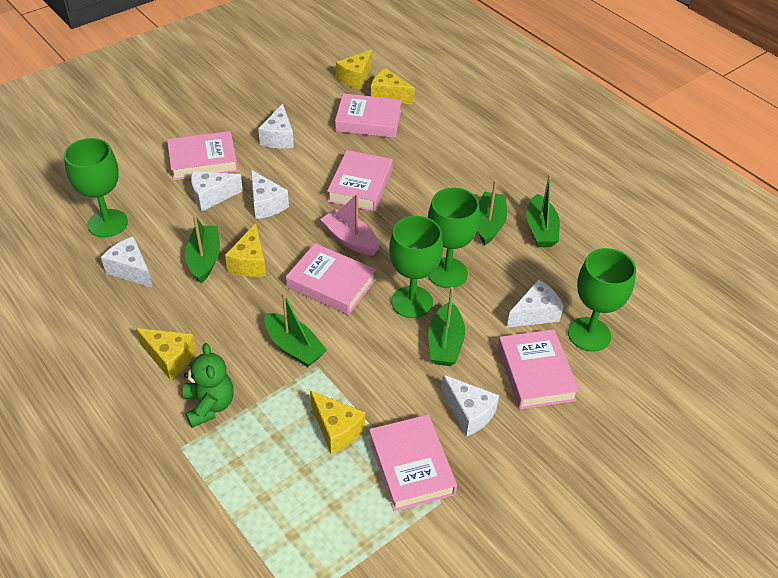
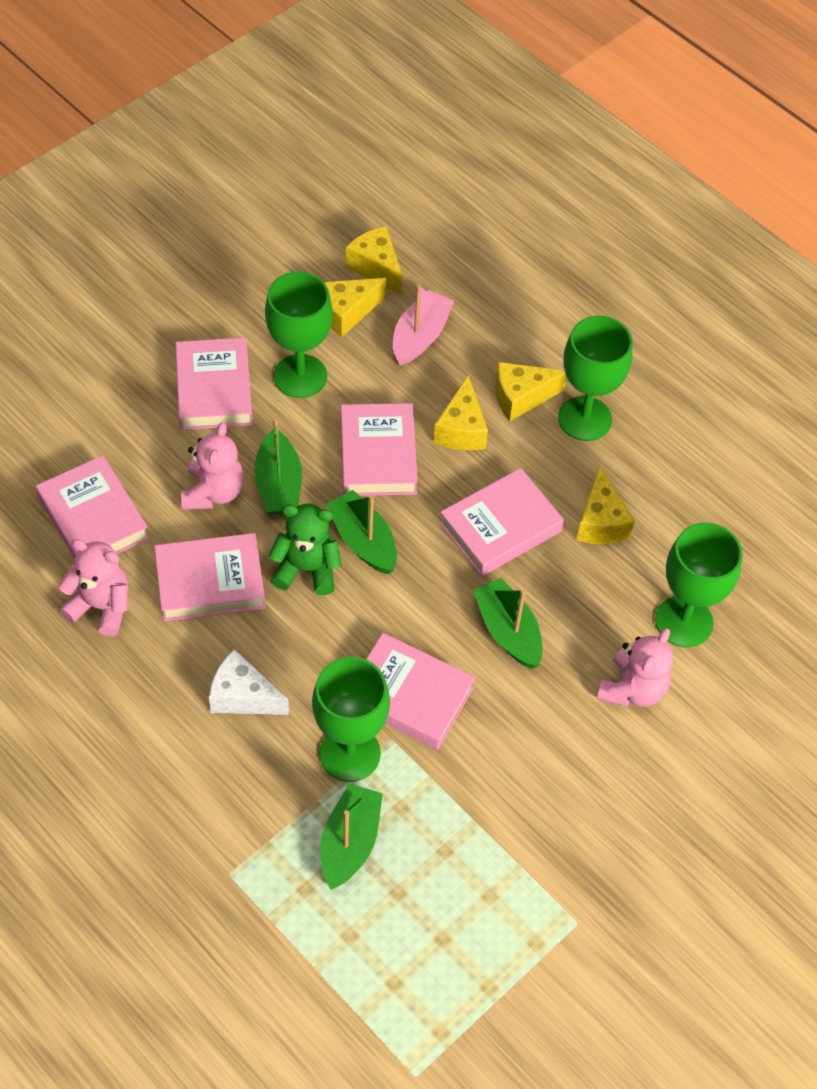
green boat: [185,215,220,283] [264,292,327,367] [428,287,465,366] [478,180,507,245] [527,174,560,247] = 5 -> [255,418,302,515] [320,783,383,890] [326,490,397,574] [473,578,543,669] = 4
pink teddy bear: none = 0 -> [58,539,128,637] [181,422,244,510] [597,628,673,707] = 3
white cheese: [101,236,153,288] [191,171,243,212] [251,170,289,219] [258,104,294,148] [441,375,499,437] [507,279,564,327] = 6 -> [209,649,289,715] = 1

